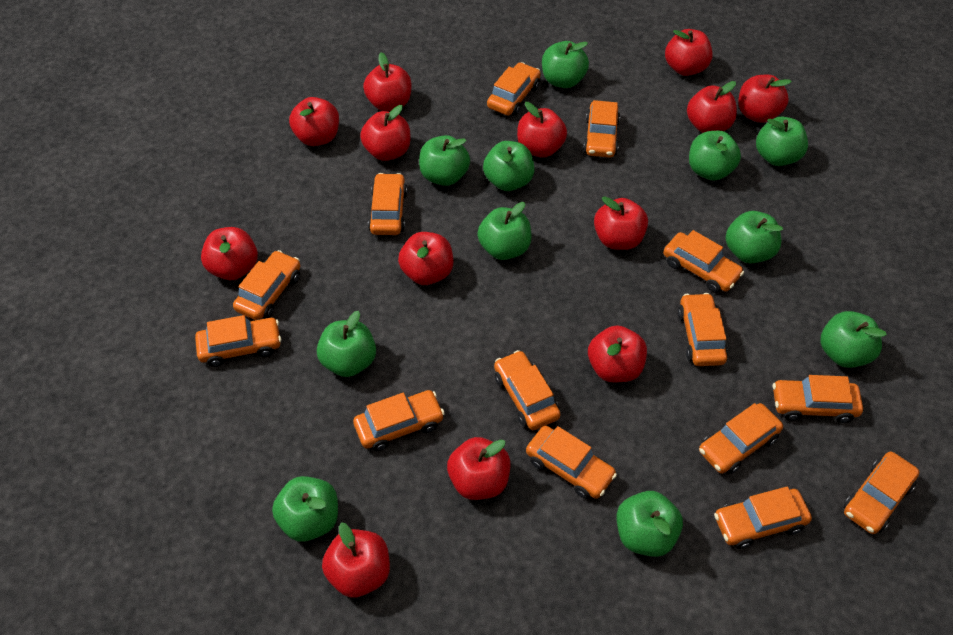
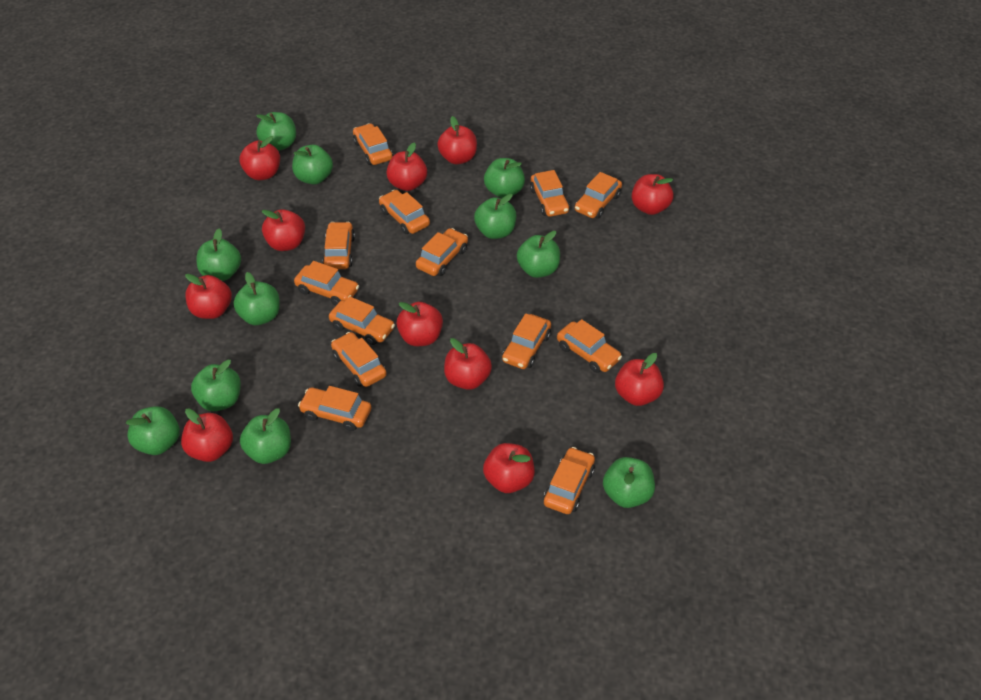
orange car: [195,315,281,367] [233,250,300,320] [353,390,445,451] [368,173,407,235] [487,62,541,116] [494,350,560,430] [526,426,617,499] [583,100,620,158] [663,230,744,293] [678,293,728,366] [699,403,783,474] [714,486,812,549] [773,375,863,423] [843,451,919,534] = 14 -> [294,261,359,306] [298,386,372,431] [322,222,355,269] [329,296,395,345] [331,332,387,387] [353,123,393,165] [379,190,430,234] [416,228,468,276] [502,314,551,369] [530,170,570,217] [543,447,595,514] [557,319,622,373] [575,172,622,219] = 13
red apple: [201,227,258,280] [289,97,339,146] [322,522,390,598] [360,105,410,161] [363,52,411,112] [398,232,453,285] [447,437,510,500] [517,102,567,158] [588,325,647,382] [594,196,648,250] [665,29,713,76] [687,81,737,133] [738,75,792,123] = 13 -> [181,409,233,462] [185,274,232,319] [239,136,280,180] [262,209,305,251] [386,142,427,191] [396,302,443,346] [437,116,477,164] [444,338,492,390] [483,443,535,493] [615,353,664,406] [632,174,674,215] = 11

